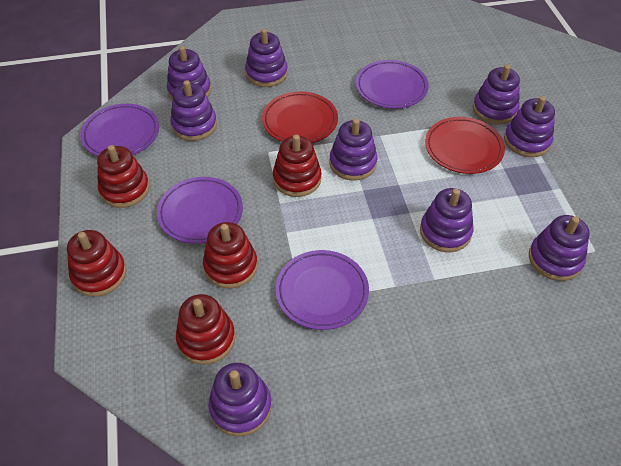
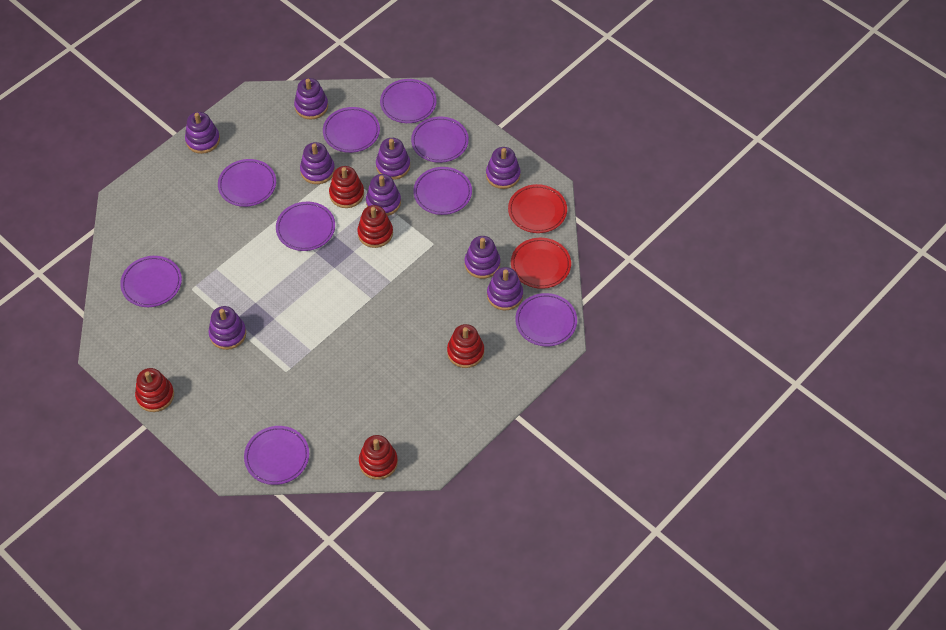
purple plate: [80,104,159,156] [157,177,243,244] [276,250,369,330] [356,60,429,109] = 4 -> [120,256,182,307] [218,159,276,207] [244,426,309,485] [276,202,335,251] [323,107,380,153] [380,79,437,123] [411,117,469,163] [413,167,472,215] [515,293,577,346] = 9

